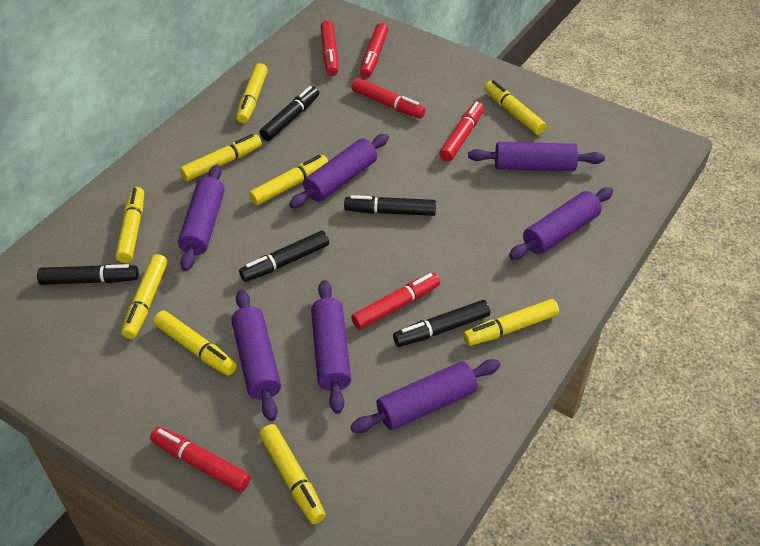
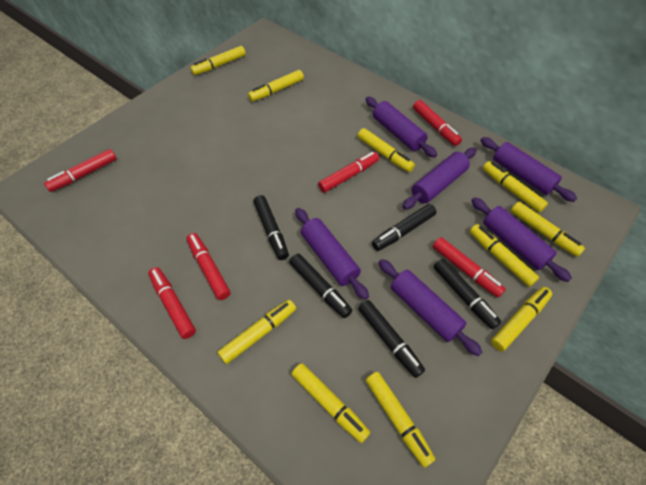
purple rolling pin: [178,164,224,271] [231,290,281,421] [289,134,389,208] [311,280,351,414] [350,359,500,433] [468,142,605,171] [509,187,613,260] = 7 -> [295,208,369,300] [365,97,437,158] [378,259,482,356] [402,148,477,210] [471,197,572,282] [480,137,577,202] = 6
yellow marker: [116,187,144,263] [121,254,167,339] [154,310,237,376] [180,134,262,181] [236,63,268,123] [249,155,328,205] [259,424,326,524] [463,299,559,346] [484,80,546,135] = 9 -> [190,46,246,75] [217,300,296,364] [248,70,304,102] [291,363,370,443] [358,128,415,172] [366,372,436,468] [470,224,539,287] [483,161,548,213] [491,287,552,352] [511,202,585,257] = 10

